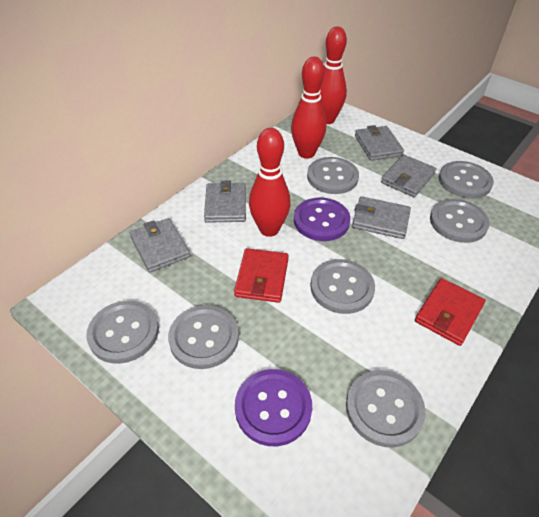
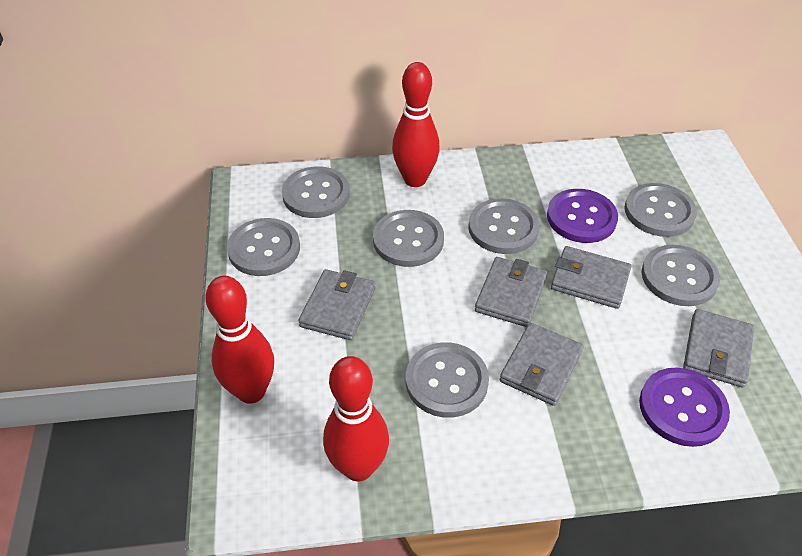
red wallet: [234,248,289,303] [415,278,486,346] = 2 -> none = 0

